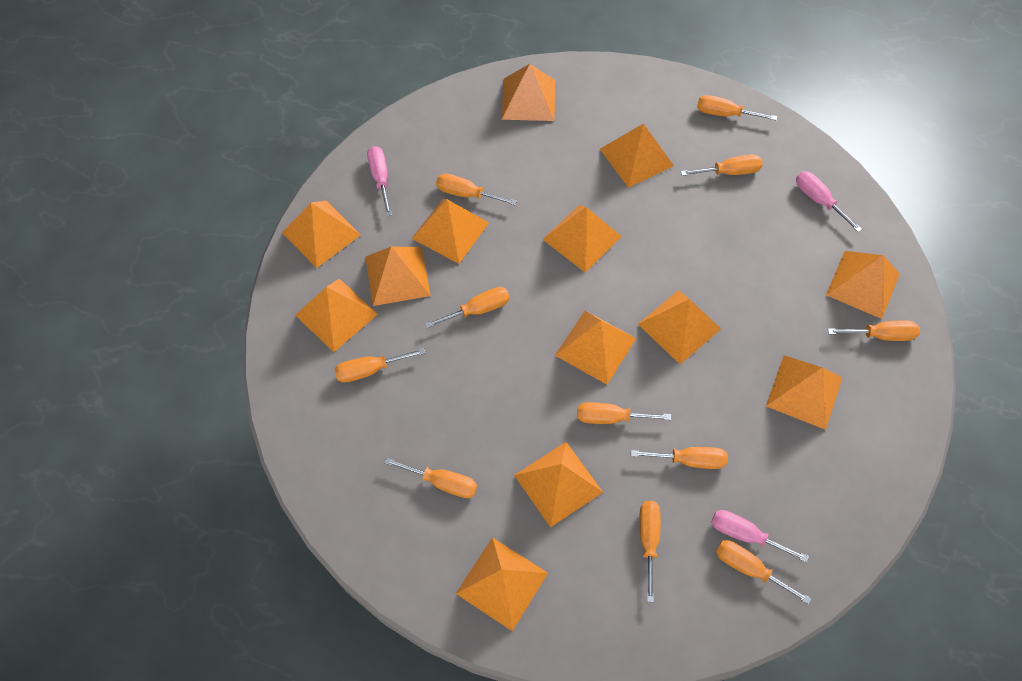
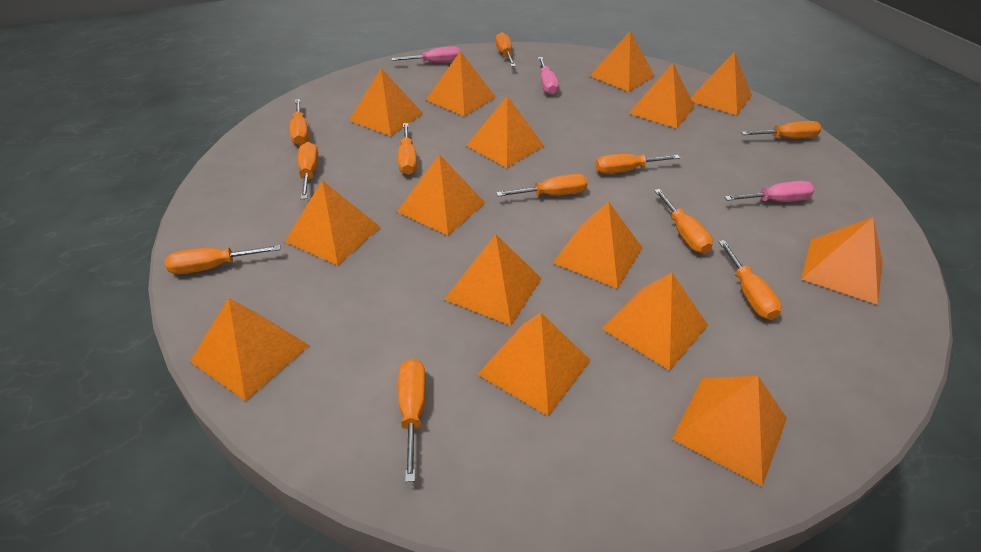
orange pyramid: [282,201,361,268] [295,279,378,352] [365,247,431,306] [412,198,489,264] [456,537,548,631] [502,64,555,121] [514,442,603,528] [542,205,622,272] [555,311,636,385] [600,124,674,188] [638,290,721,364] [766,355,842,430] [826,251,900,319] = 13 -> [190,298,310,401] [285,180,380,265] [349,68,423,136] [397,154,485,235] [426,51,496,116] [444,234,542,326] [466,96,544,168] [478,313,590,416] [553,202,642,289] [590,31,654,92] [601,273,708,370] [628,63,695,128] [672,376,787,487] [691,52,752,115] [801,217,883,305] = 15

